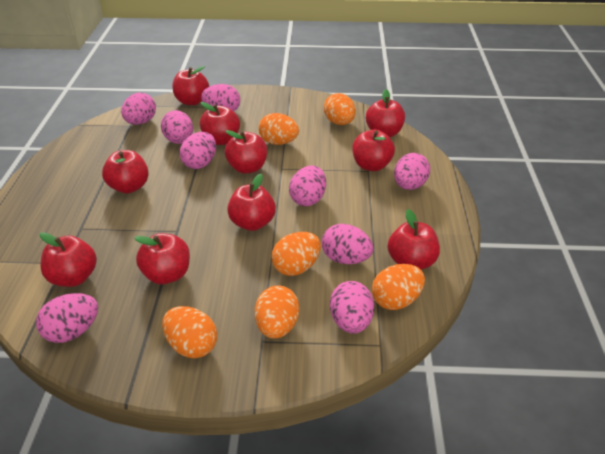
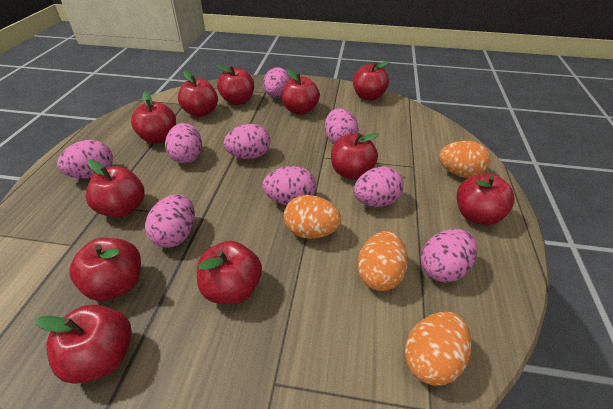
orange egg: [162,306,217,358] [255,285,300,339] [259,113,299,145] [271,232,321,276] [324,93,356,125] [372,264,425,310] = 6 -> [284,195,341,239] [358,231,408,291] [405,312,471,386] [439,141,490,178] = 4
red apple: [39,232,97,287] [102,150,149,193] [134,233,190,284] [173,66,209,105] [200,102,240,145] [225,130,267,174] [227,174,276,231] [352,130,395,171] [366,89,405,137] [388,209,440,270] = 10 -> [35,305,132,384] [70,238,141,301] [86,160,145,218] [131,92,176,144] [178,70,218,117] [197,241,262,304] [216,65,254,105] [282,69,320,115] [331,133,379,179] [353,61,390,101] [457,174,515,225] = 11

